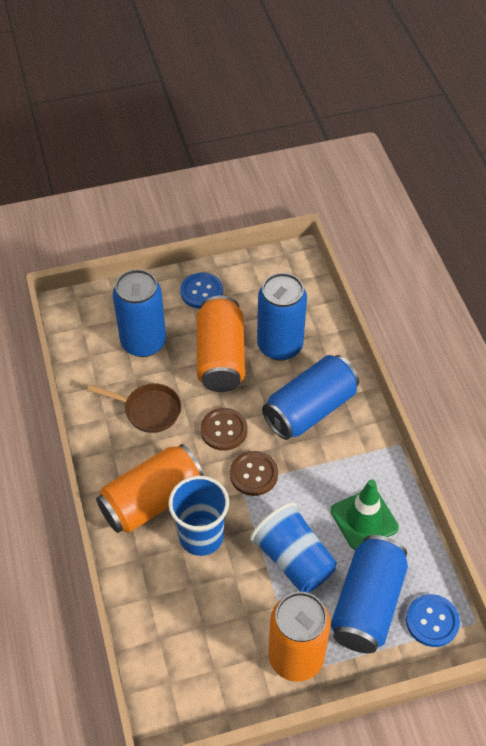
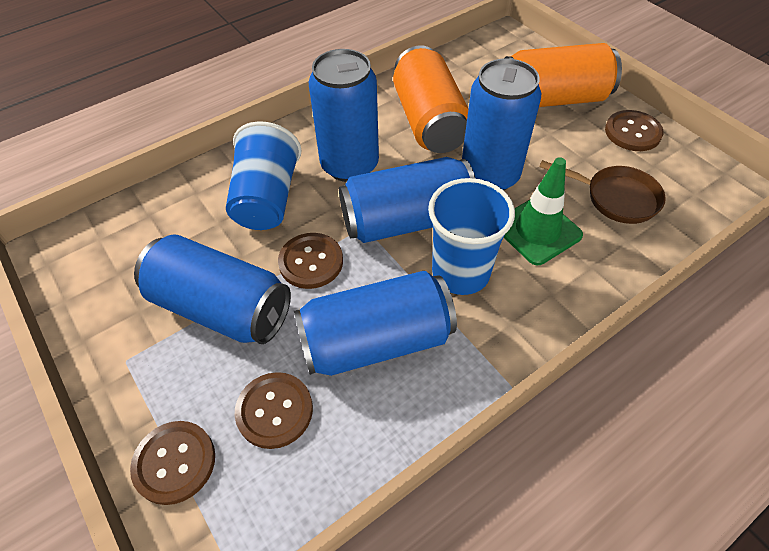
blue button: [180,273,223,309] [406,594,460,647] = 2 -> none = 0
blue can: [113,269,166,357] [257,273,307,361] [262,355,359,440] [331,535,408,653] = 4 -> [134,234,291,344] [294,271,457,376] [309,49,379,182] [339,157,476,243] [462,58,541,190] = 5
brown button: [200,408,248,451] [230,451,278,496] = 2 -> [130,421,215,505] [235,372,313,449] [278,233,343,289] [605,110,664,151] = 4
orange can: [96,444,204,533] [197,296,245,392] [268,592,331,682] = 3 -> [393,45,468,153] [504,43,622,107] = 2

